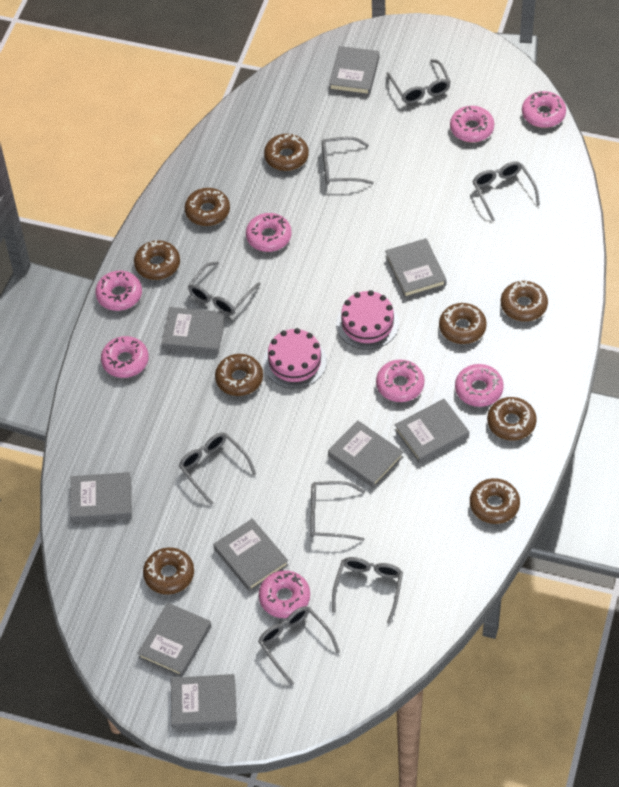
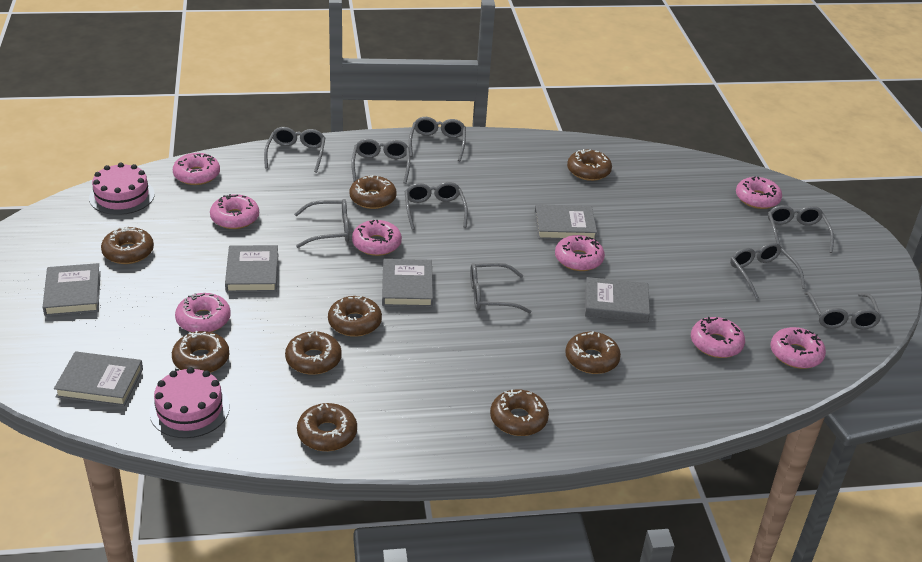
grey book: [70,472,132,522] [137,603,211,677] [162,307,226,354] [171,674,237,729] [214,518,289,592] [328,420,403,488] [329,46,379,96] [385,238,447,298] [395,399,469,463] = 9 -> [42,263,101,316] [54,351,143,406] [225,245,279,293] [382,259,433,307] [535,204,597,240] [585,277,650,322] = 6
grey glasses: [179,432,256,505] [188,261,261,315] [258,606,340,685] [310,481,365,541] [322,137,374,185] [332,557,403,624] [387,59,451,103] [472,161,540,222] = 8 -> [264,127,325,173] [294,199,349,248] [351,139,410,184] [405,182,468,230] [409,117,466,161] [470,263,532,314] [730,242,805,299] [768,205,834,253] [804,292,882,329] = 9

